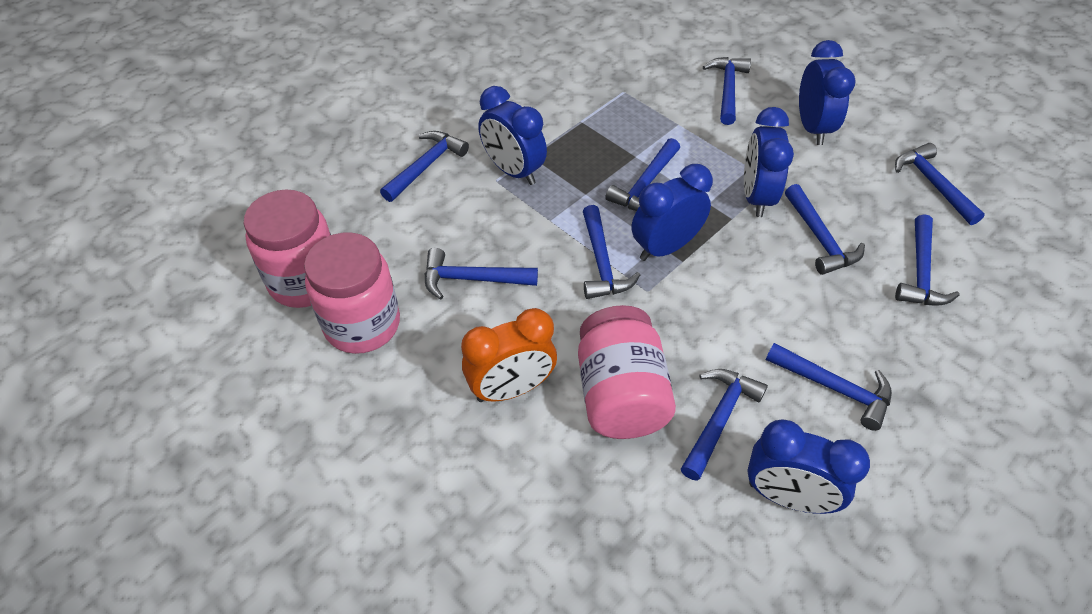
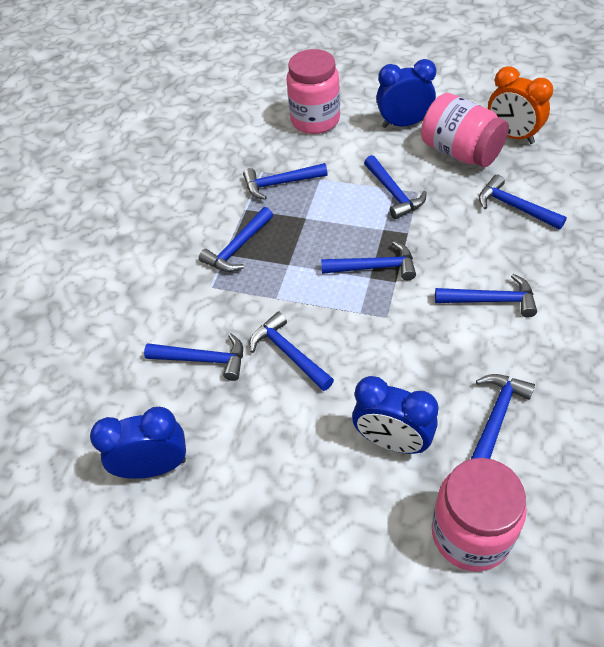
blue clock: [478,86,547,185] [631,164,713,261] [744,107,794,217] [747,420,870,514] [799,40,856,145] = 5 -> [90,407,186,479] [352,376,439,454] [376,59,436,128] = 3
blue hammer: [380,131,469,202] [425,248,538,300] [583,205,640,299] [605,138,680,211] [681,369,768,481] [703,57,751,125] [766,343,892,431] [785,184,865,275] [895,143,985,225] [895,214,959,306] = 10 -> [144,333,243,381] [199,207,273,272] [243,163,328,200] [250,312,334,391] [321,241,416,280] [364,155,427,219] [435,274,537,317] [471,374,535,459] [479,175,567,230] = 9

